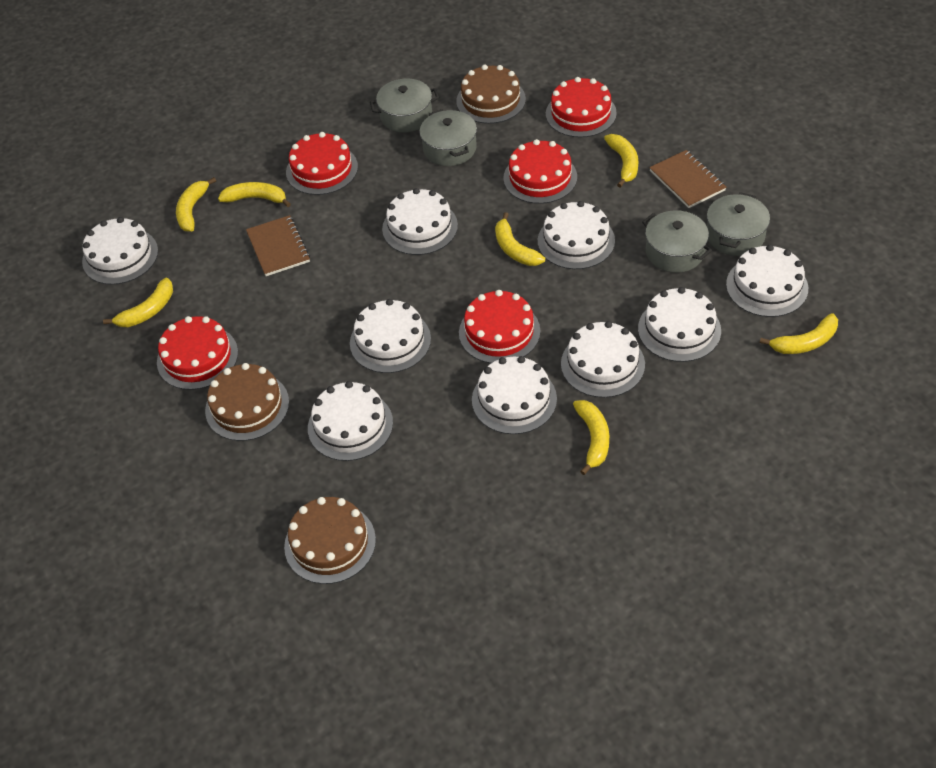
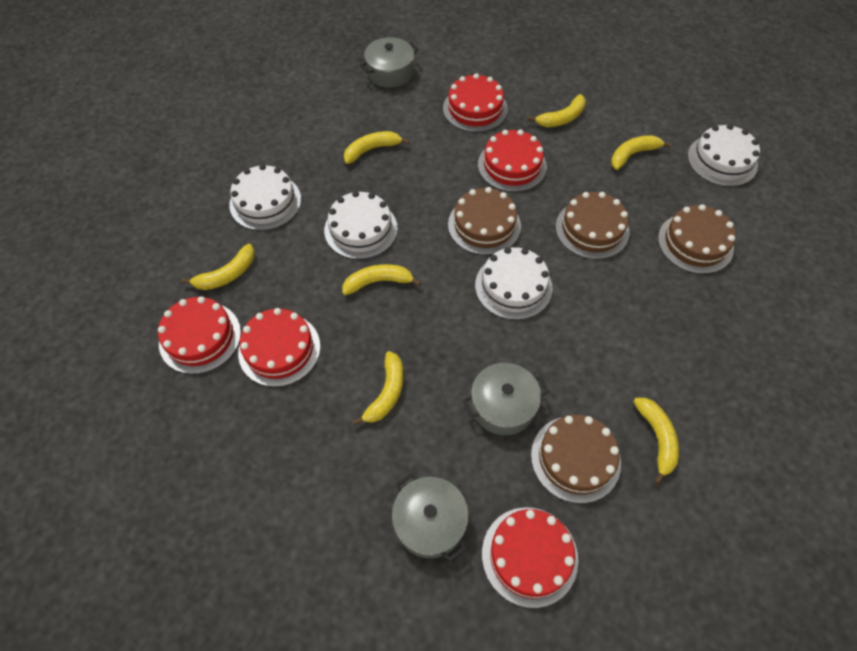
brown cake: [205,363,289,441] [284,497,376,584] [456,65,526,124] = 3 -> [448,187,521,255] [531,415,621,503] [556,192,629,259] [658,204,736,274] = 4
brown notebook: [246,215,310,276] [649,150,726,208] = 2 -> none = 0
grey pot: [370,79,439,133] [419,110,477,166] [642,210,712,273] [707,192,770,256] = 4 -> [360,37,419,88] [392,473,469,562] [463,363,549,435] = 3
white cake: [82,217,158,285] [308,381,393,461] [350,299,431,373] [382,188,458,255] [472,356,557,434] [538,201,615,269] [561,321,645,398] [638,287,721,362] [726,245,808,317] = 9 -> [229,164,301,231] [324,191,398,259] [475,247,553,320] [688,124,760,187] = 4

